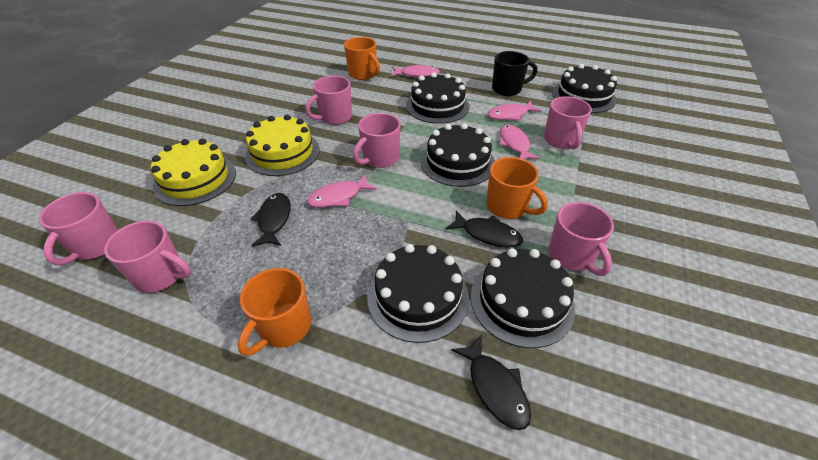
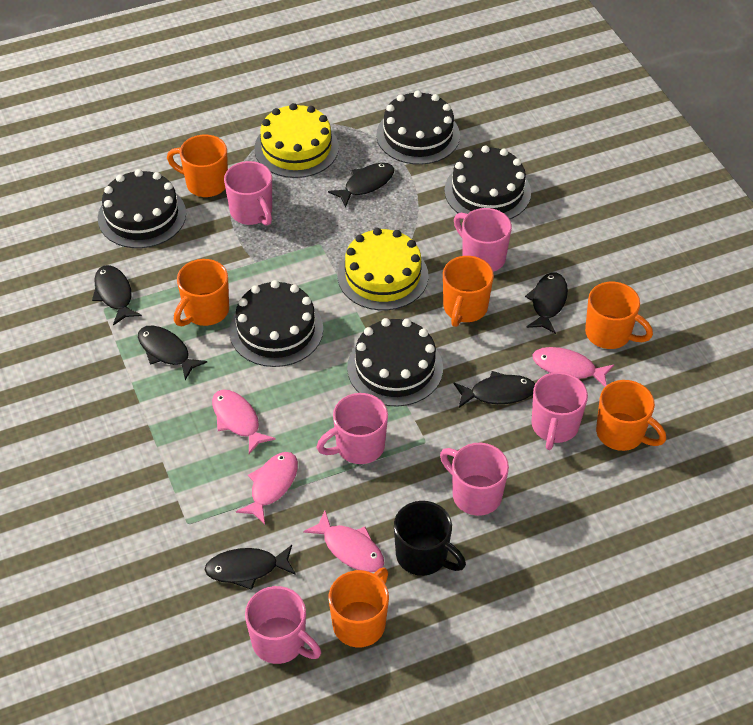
black fish: [250,193,291,247] [446,211,523,248] [451,335,531,430] = 3 -> [92,265,142,325] [138,325,207,380] [205,545,296,590] [328,163,394,208] [454,371,535,408] [525,272,568,334] = 6
orange mug: [238,268,311,356] [344,37,380,80] [486,157,548,219] = 3 -> [167,135,228,197] [174,259,229,326] [329,567,389,647] [443,256,494,327] [585,282,653,349] [596,380,666,451] = 6

